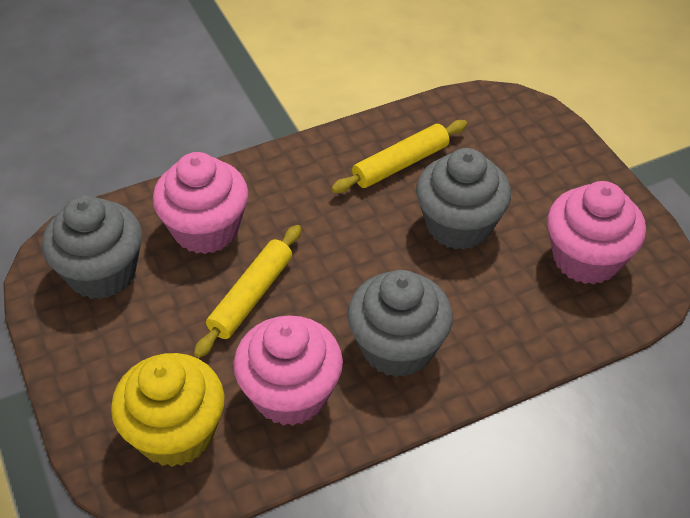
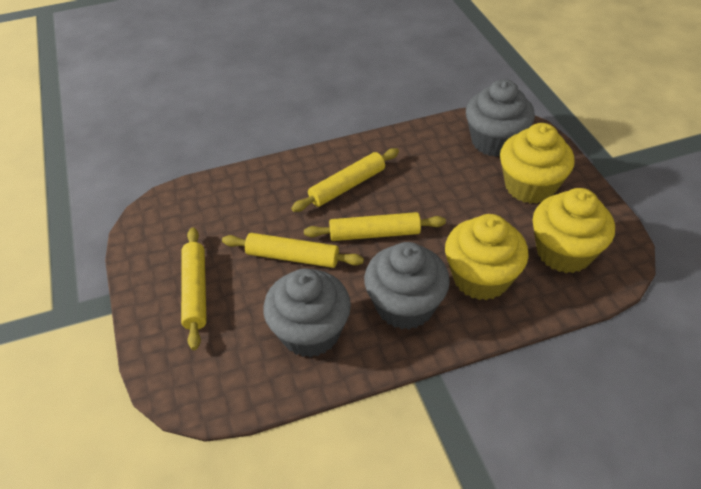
pink cupcake: [153,152,248,254] [233,316,343,426] [547,181,646,285] = 3 -> none = 0
yellow cupcake: [111,353,225,467] = 1 -> [445,214,529,300] [500,123,574,204] [533,188,615,273] = 3
yellow rolling pin: [194,225,301,358] [331,120,467,193] = 2 -> [181,227,207,350] [222,233,364,268] [291,148,399,212] [304,212,446,241] = 4

